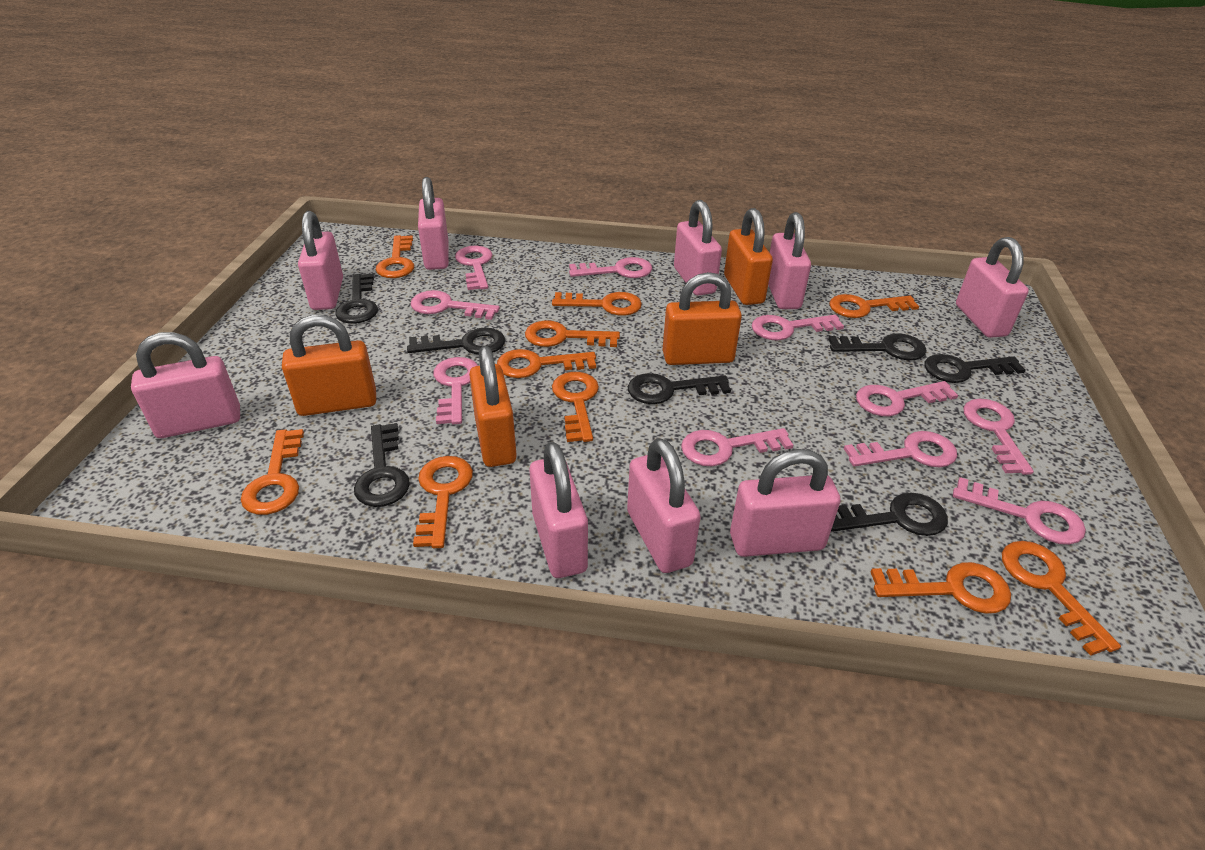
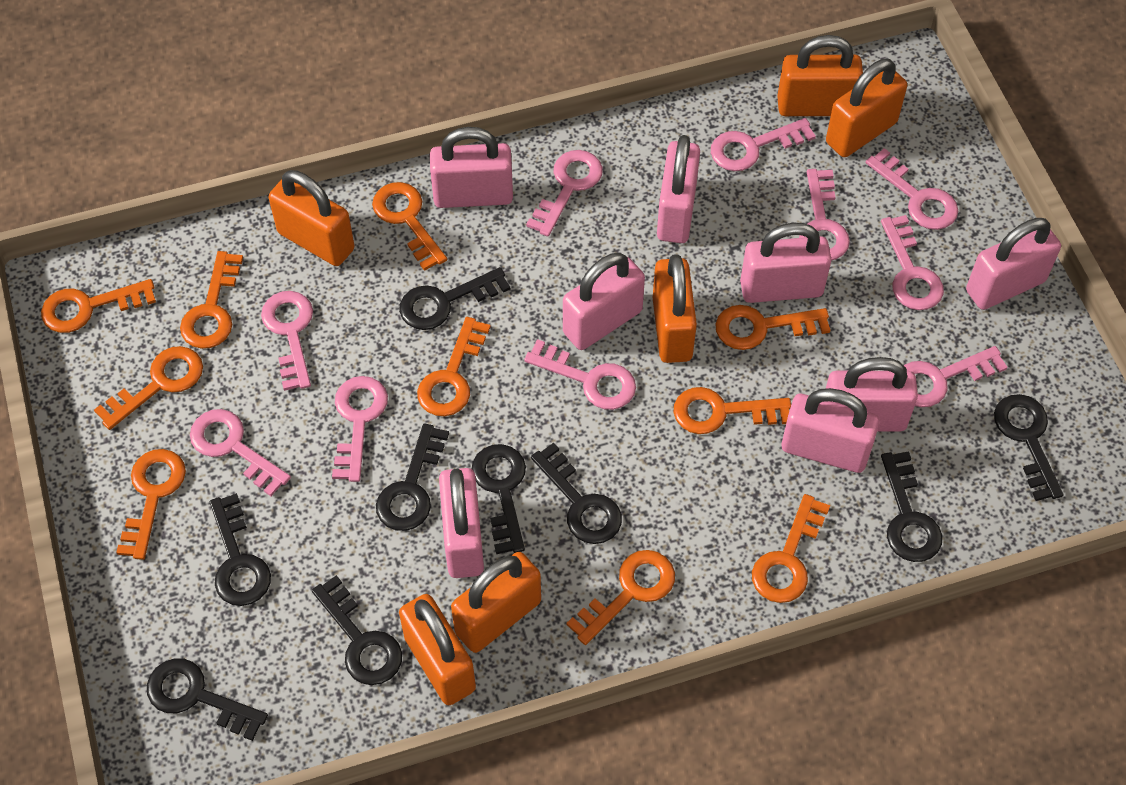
black key: [335,274,378,324] [354,423,410,507] [407,328,505,354] [628,373,731,404] [828,333,927,360] [831,492,948,536] [925,354,1026,383] = 7 -> [147,658,268,741] [210,493,271,606] [312,575,402,685] [376,423,449,531] [399,267,510,330] [472,444,526,554] [531,443,622,544] [881,451,942,562] [994,394,1063,501] = 9
orange padlock: [282,315,376,416] [469,346,517,467] [663,272,742,365] [724,208,773,305] = 4 -> [269,170,355,266] [399,594,476,705] [451,552,541,653] [653,254,697,363] [777,35,863,116] [826,59,907,157] = 6
pink padlock: [131,332,240,438] [298,211,343,310] [418,177,449,270] [529,442,588,578] [627,438,701,573] [674,200,722,296] [730,449,840,557] [768,212,811,309] [956,237,1029,338] = 9 -> [430,127,513,208] [439,468,484,578] [563,253,645,350] [657,135,700,243] [740,223,831,303] [782,388,879,473] [826,357,918,432] [966,218,1061,310] = 8

